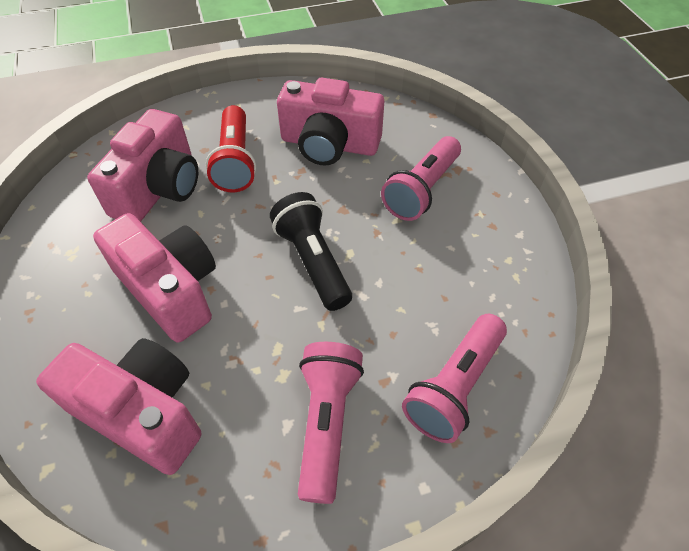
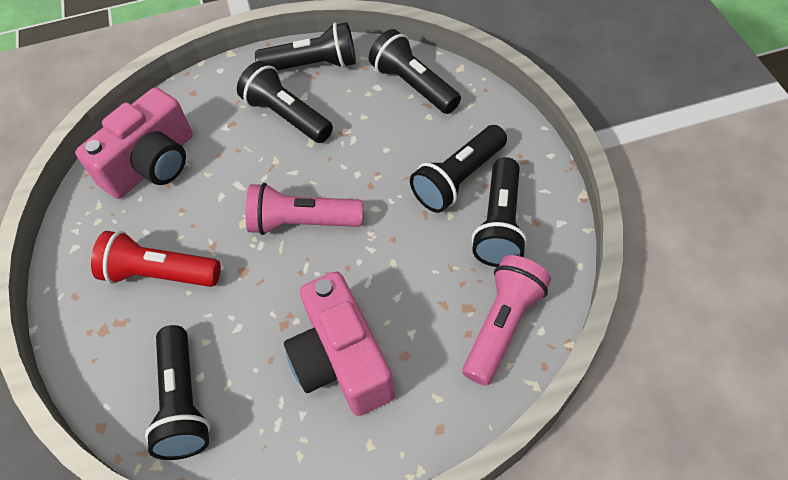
black flashlight: [270,192,352,311] = 1 -> [145,325,210,460] [237,61,333,143] [255,22,356,70] [369,29,461,114] [410,125,507,213] [472,157,527,267] = 6
pink camera: [36,338,201,475] [87,109,198,222] [93,213,216,342] [277,78,384,166] = 4 -> [75,87,193,199] [284,271,395,416] = 2
pink flashlight: [298,342,364,504] [381,136,461,221] [402,314,507,443] = 3 -> [245,183,363,235] [462,255,551,386] = 2

